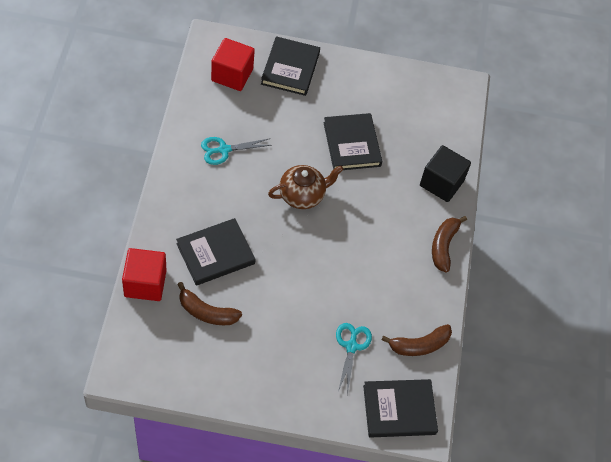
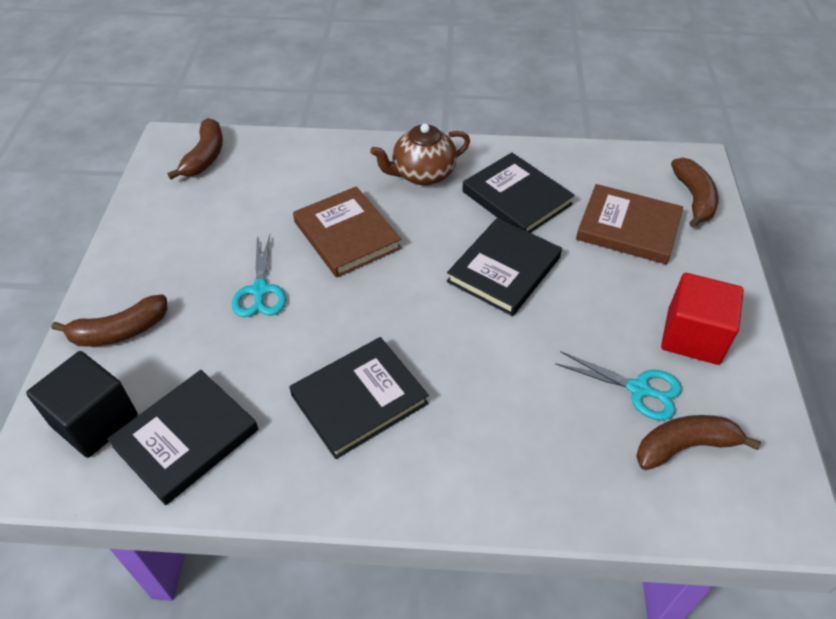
brown banana: [177,282,242,325] [381,324,452,356] [432,216,467,272] = 3 -> [52,294,167,347] [168,118,223,179] [636,415,761,470] [671,158,719,228] = 4
brown book: none = 0 -> [293,186,402,278] [576,184,683,264] = 2
red cube: [122,248,167,301] [211,38,255,91] = 2 -> [661,273,744,365] = 1

